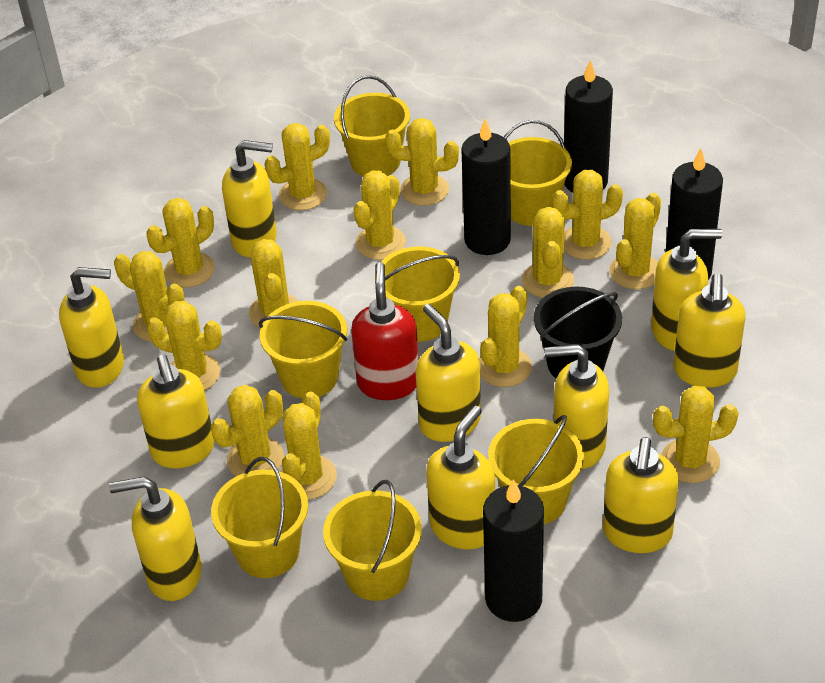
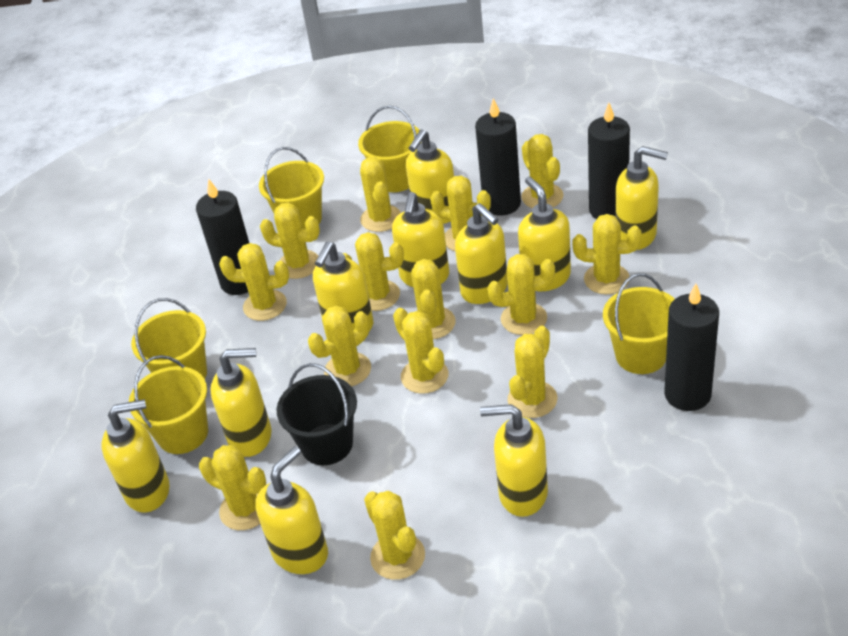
red soap dispenser: [351,262,419,400] = 1 -> none = 0
yellow bucket: [211,457,308,578] [259,301,347,398] [323,480,422,601] [334,75,410,176] [375,246,460,342] [488,415,584,524] [504,120,572,226] = 7 -> [129,355,208,454] [131,298,207,379] [259,147,324,229] [358,106,422,192] [603,273,675,374] = 5

